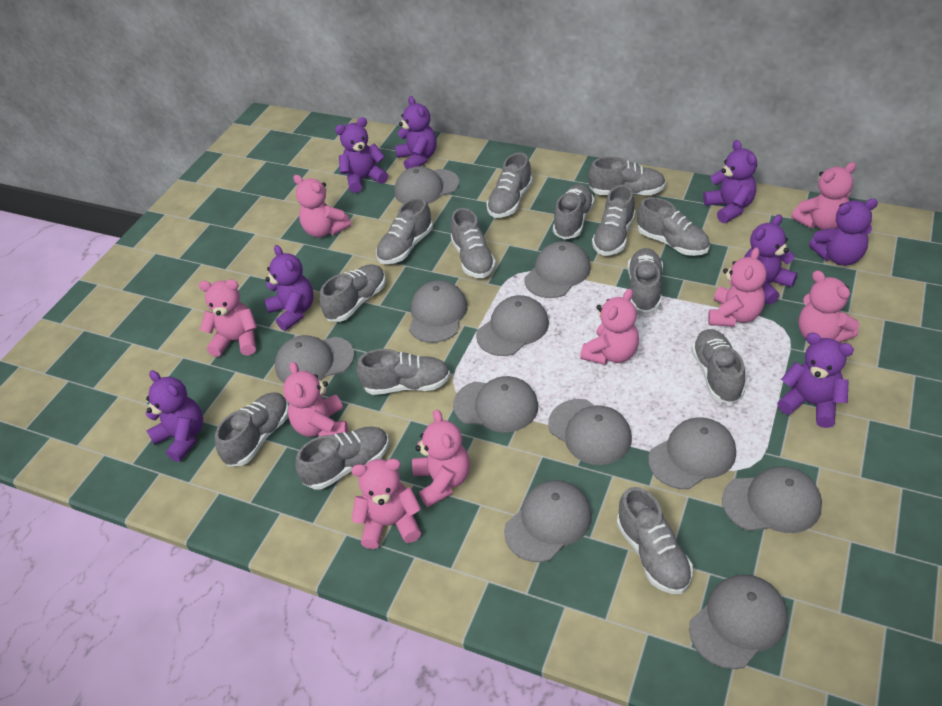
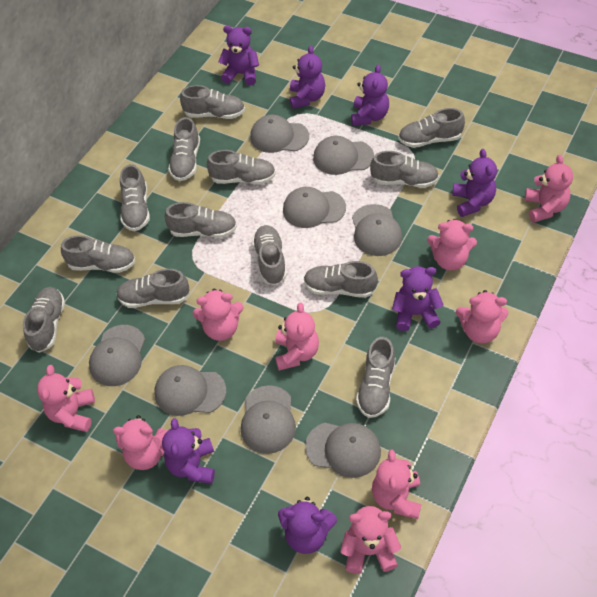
grey cap: [275,335,354,383] [394,166,459,204] [409,280,468,343] [453,376,538,432] [476,295,549,356] [504,480,592,562] [524,241,591,298] [548,399,632,465] [648,417,736,489] [689,574,788,669] [722,466,822,533] = 11 -> [89,325,145,386] [154,365,226,416] [241,385,296,454] [250,115,309,153] [283,187,346,228] [305,423,381,478] [313,136,374,175] [352,204,402,256] = 8
grey shoe: [215,392,289,466] [295,427,389,490] [320,264,386,322] [356,349,450,395] [376,197,433,264] [451,208,496,278] [486,152,533,218] [553,184,594,239] [588,157,666,196] [592,185,635,256] [617,487,693,594] [628,248,663,313] [637,197,710,256] [691,329,745,404] = 14 -> [23,287,65,353] [61,235,135,273] [116,269,189,308] [120,164,150,232] [165,202,237,238] [168,117,200,181] [180,85,245,119] [207,150,276,184] [252,225,287,285] [304,261,378,298] [356,337,395,418] [370,151,439,188] [398,108,465,148] = 13
purple teddy bear: [146,370,203,462] [265,245,314,331] [335,117,388,193] [395,96,436,170] [703,140,757,223] [744,214,797,305] [777,333,854,428] [809,198,878,266] = 8 -> [162,418,215,484] [218,25,259,86] [278,497,337,554] [290,46,325,109] [351,65,389,126] [392,266,444,331] [453,149,497,217] = 7

